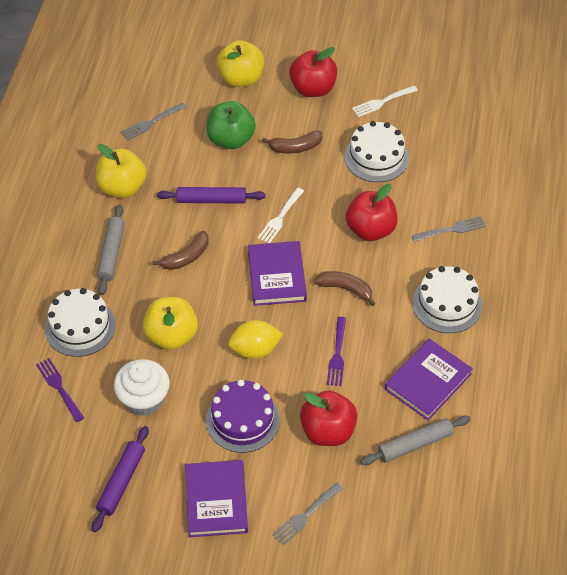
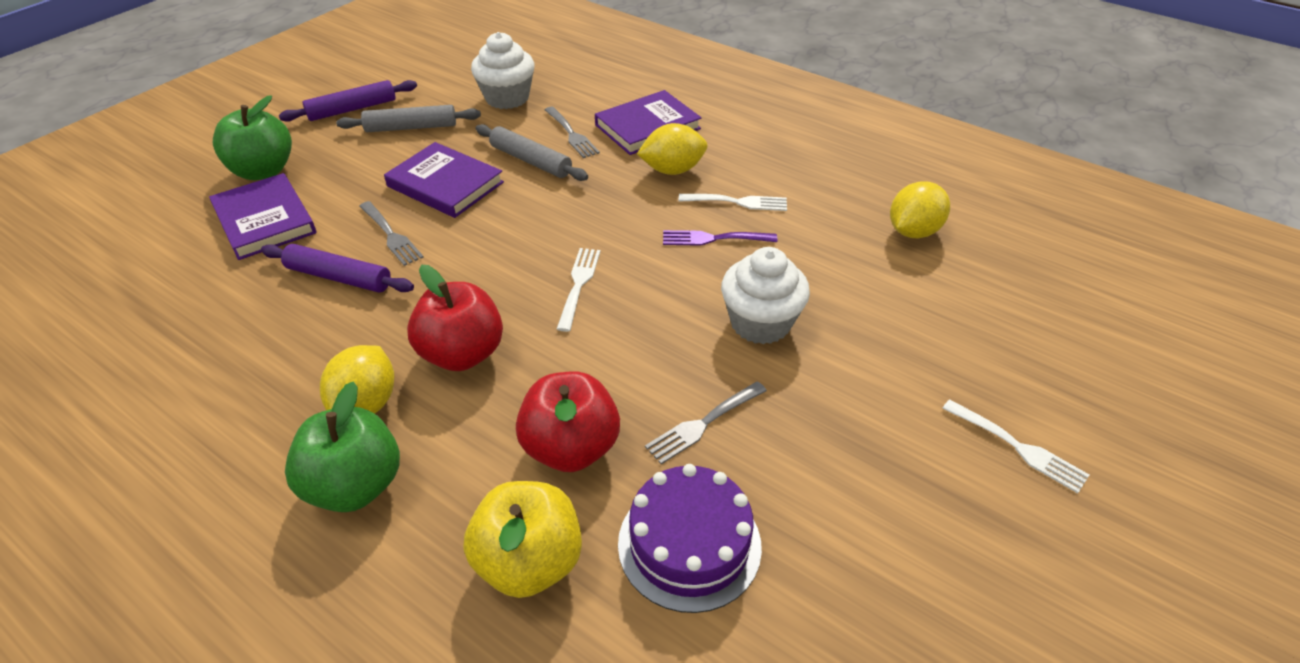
brown banana: [152,231,209,270] [262,131,322,154] [314,271,376,306] = 3 -> none = 0
green apple: [206,101,256,149] = 1 -> [213,95,292,180] [285,382,400,512] = 2
purple fork: [36,358,84,422] [327,317,346,386] = 2 -> [663,230,777,246] = 1
red apple: [289,47,337,97] [300,390,358,446] [346,184,398,241] = 3 -> [407,265,503,371] [516,371,620,472] = 2
white cake: [45,288,116,357] [344,121,409,182] [412,266,482,333] = 3 -> none = 0
white cupcake: [114,359,170,416] = 1 -> [471,32,535,109] [721,247,810,344] = 2
white fork: [258,188,304,243] [352,85,418,117] = 2 -> [557,248,600,332] [679,194,787,211] [942,399,1089,493] = 3
yellow apple: [96,144,146,198] [143,297,198,350] [216,40,264,87] = 3 -> [464,481,582,598] = 1
yellow lemon: [228,320,283,359] = 1 -> [320,345,394,414] [637,123,707,175] [890,181,950,238] = 3

